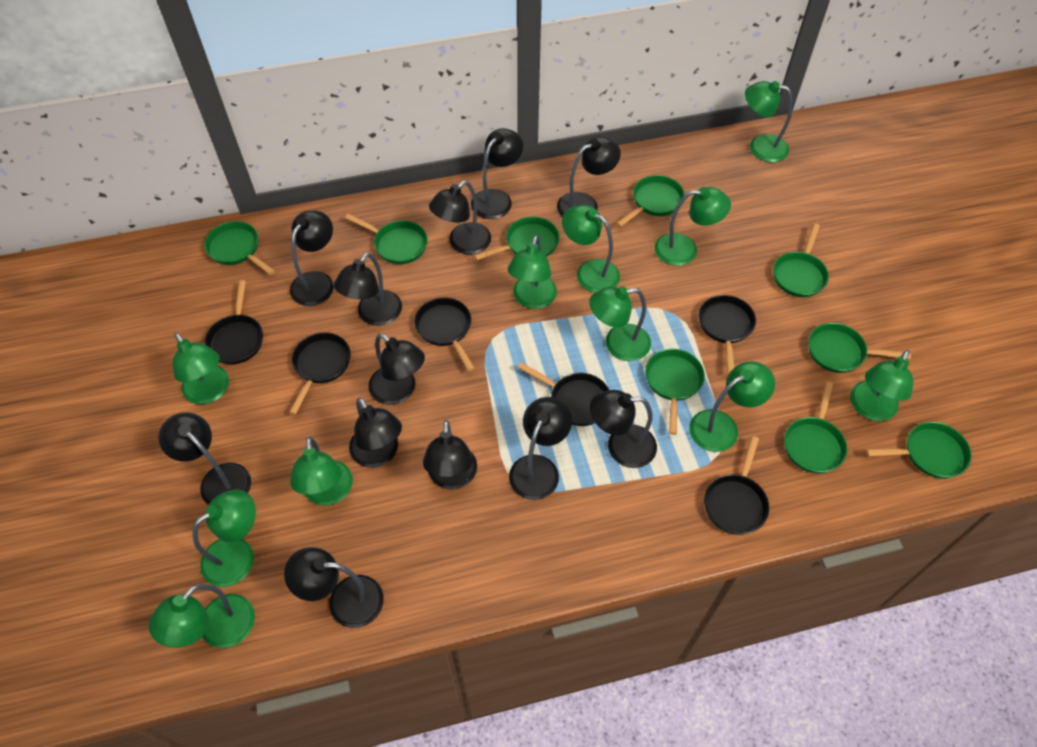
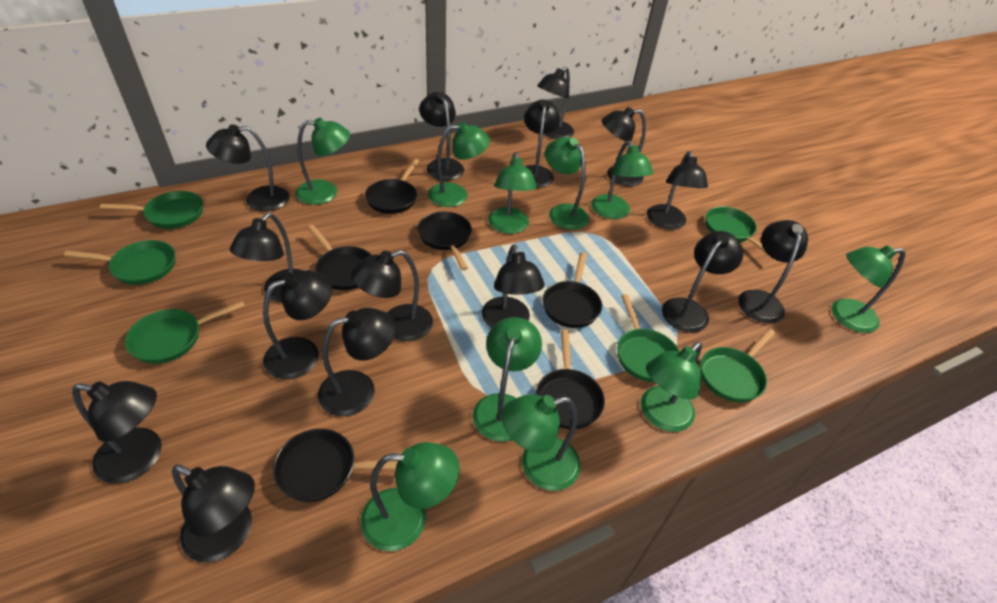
black lamp: [159,412,251,505] [284,547,384,628] [290,211,334,306] [334,252,402,326] [349,398,402,468] [368,333,425,405] [423,420,477,490] [429,181,491,255] [471,128,523,219] [509,397,572,500] [557,137,621,217] [590,390,657,468] = 12 -> [72,381,162,484] [172,465,255,562] [206,124,289,212] [230,213,302,303] [263,270,332,379] [318,308,396,416] [351,250,433,341] [419,92,464,181] [482,244,545,328] [524,100,560,188] [537,67,574,139] [601,107,646,186] [647,151,708,230] [662,231,743,333] [738,220,808,323] = 15
green lamp: [149,584,255,648] [173,333,229,404] [192,490,256,587] [290,437,353,506] [508,235,557,309] [562,205,620,293] [589,286,651,361] [655,187,731,266] [689,361,775,452] [745,81,793,162] [850,350,913,421] = 11 -> [296,118,350,205] [361,442,460,551] [428,122,490,207] [473,317,542,442] [488,152,537,234] [501,394,581,491] [545,137,589,230] [591,141,653,219] [641,342,702,432] [832,245,906,333] = 10
green pan: [204,221,275,275] [345,214,428,264] [474,217,559,260] [616,175,685,227] [645,349,705,435] [773,223,829,297] [784,381,847,474] [808,323,911,373] [866,422,972,478] = 9 -> [64,240,175,285] [100,191,203,229] [125,300,245,364] [617,294,680,382] [701,328,775,403] [705,206,772,258] = 6

